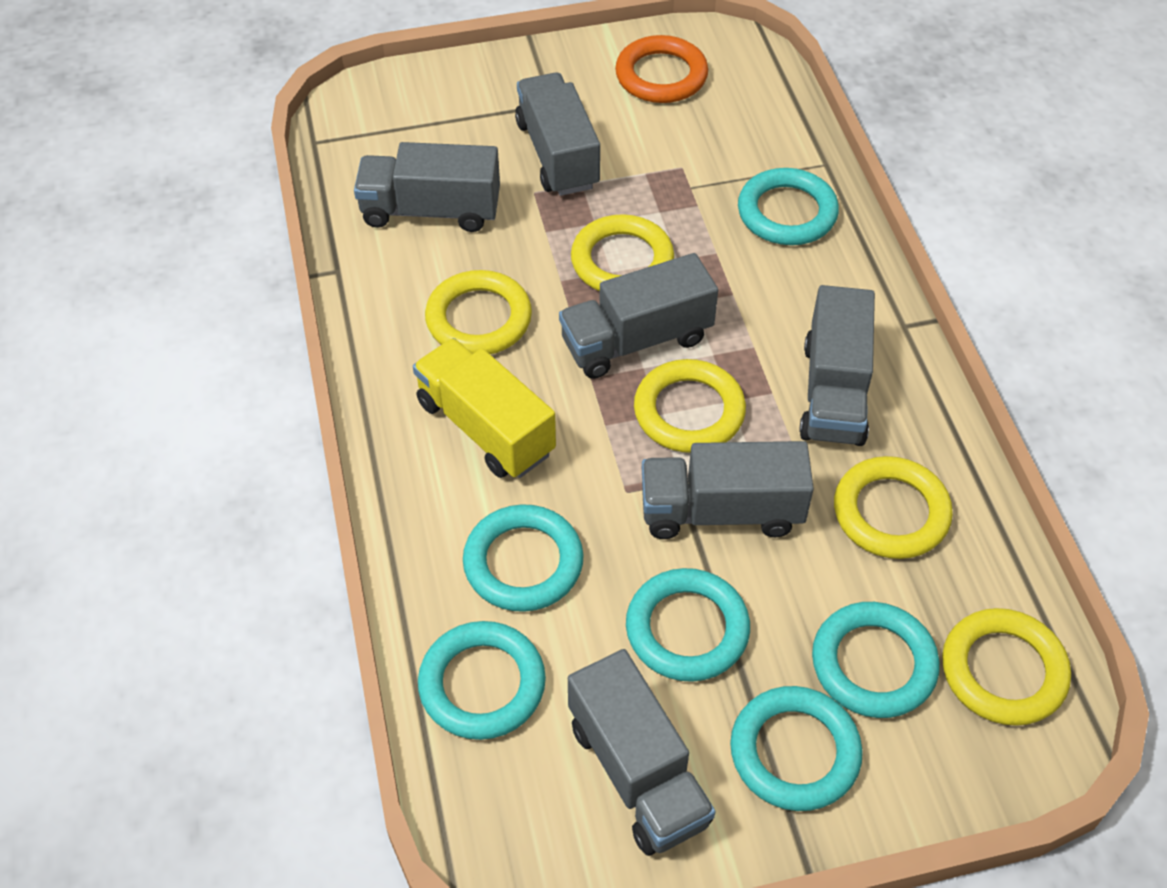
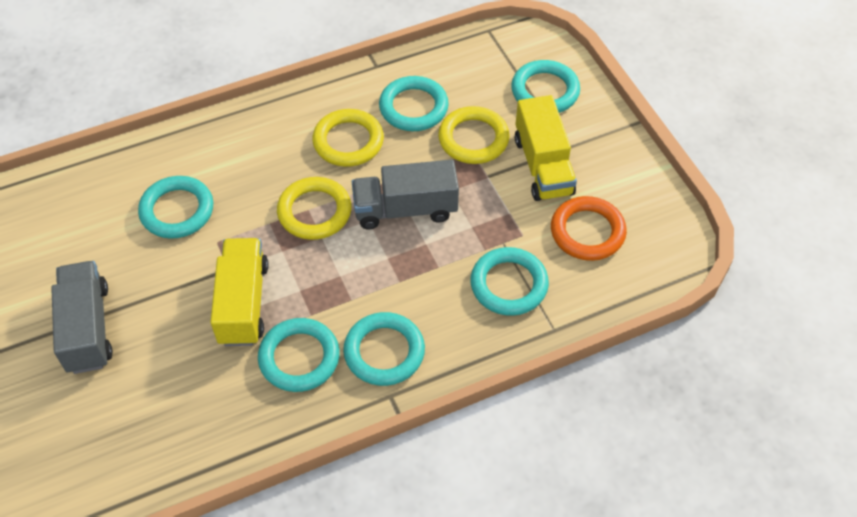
grey truck: [354,142,500,232] [515,72,600,196] [559,253,718,379] [568,649,716,856] [642,441,814,539] [799,285,875,446] = 6 -> [51,261,113,374] [352,160,459,229] = 2
yellow ring: [425,270,532,354] [571,214,674,291] [634,359,746,453] [834,456,953,559] [942,608,1071,726] = 5 -> [277,177,351,240] [313,109,384,167] [438,106,510,164] = 3
yellow truck: [413,338,556,478] = 1 -> [211,238,269,346] [515,95,577,201] = 2

